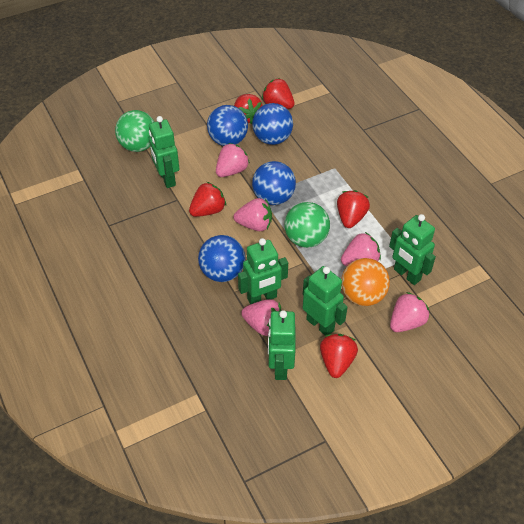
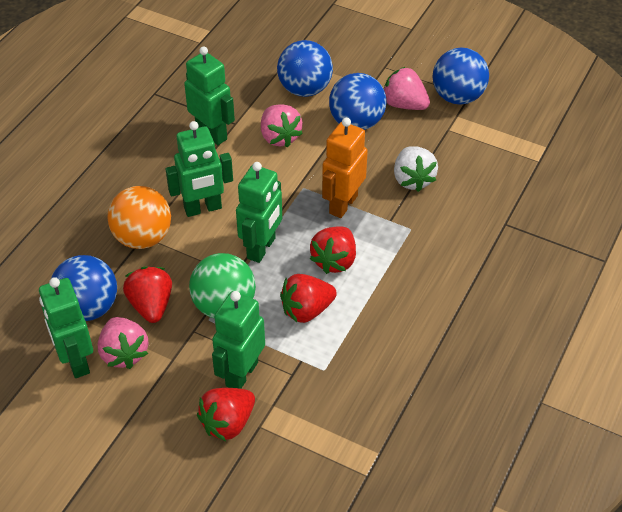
green ball: [115,110,155,152] [284,202,330,248] = 2 -> [189,253,256,318] = 1
orange robot: none = 0 -> [322,118,368,218] = 1
pink strawberry: [216,143,250,177] [234,198,272,231] [241,299,282,336] [341,232,381,266] [390,292,429,332] = 5 -> [98,317,148,369] [261,104,303,147] [384,67,430,110] = 3
red strawberry: [189,182,226,217] [234,94,263,124] [262,78,295,109] [320,334,358,378] [337,190,370,228] = 5 -> [123,266,172,323] [197,388,255,441] [280,274,337,323] [310,226,356,274] = 4
white strawberry: none = 0 -> [394,146,438,192] = 1

